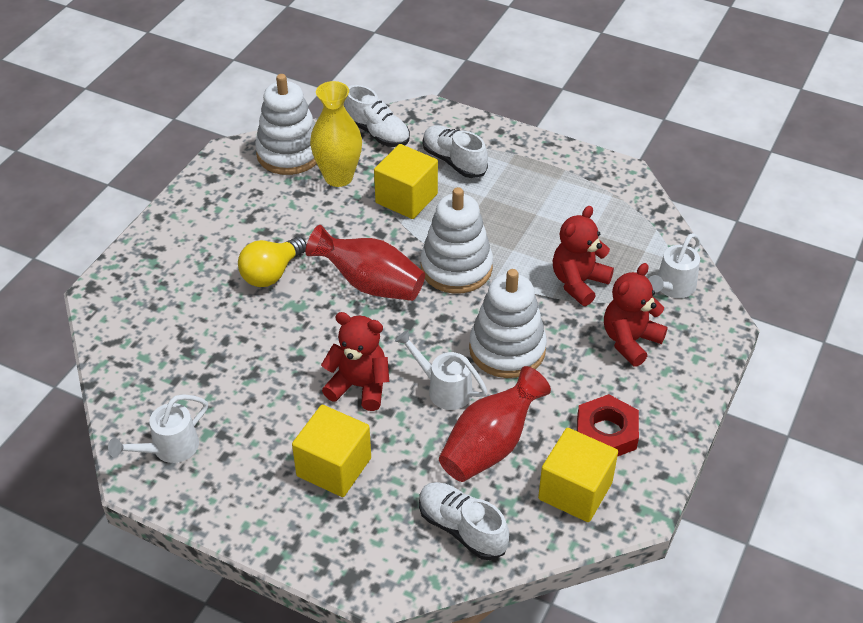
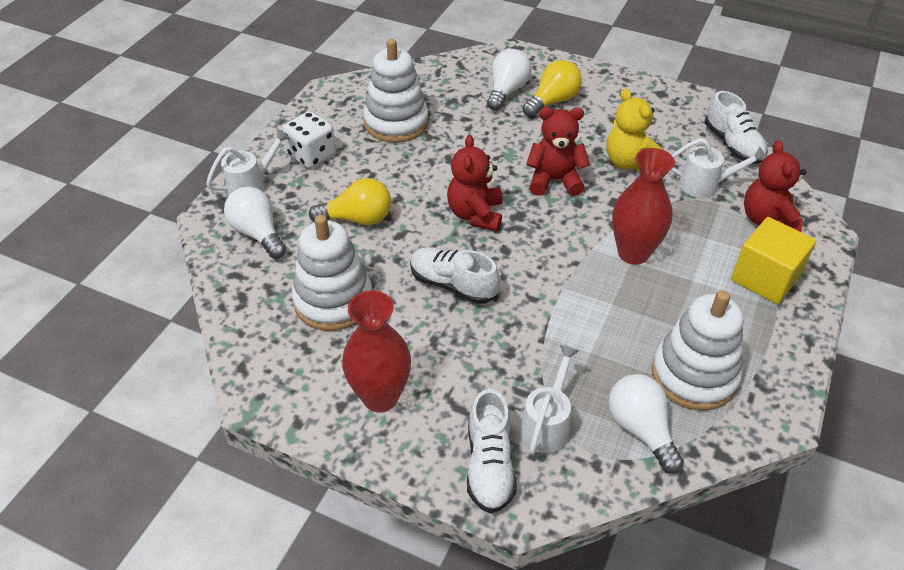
red nut: [577,394,639,457] = 1 -> none = 0
white dice: none = 0 -> [283,111,336,168] = 1
white light bulb: none = 0 -> [224,187,286,259] [487,49,532,111] [608,374,684,474] = 3
yellow cube: [292,405,371,497] [374,144,438,219] [538,428,618,522] = 3 -> [731,217,816,304] = 1
yellow light bulb: [238,237,307,287] = 1 -> [309,178,391,225] [523,60,582,117] = 2
yellow teddy bear: none = 0 -> [606,89,662,172] = 1
yellow vase: [310,81,362,187] = 1 -> none = 0

